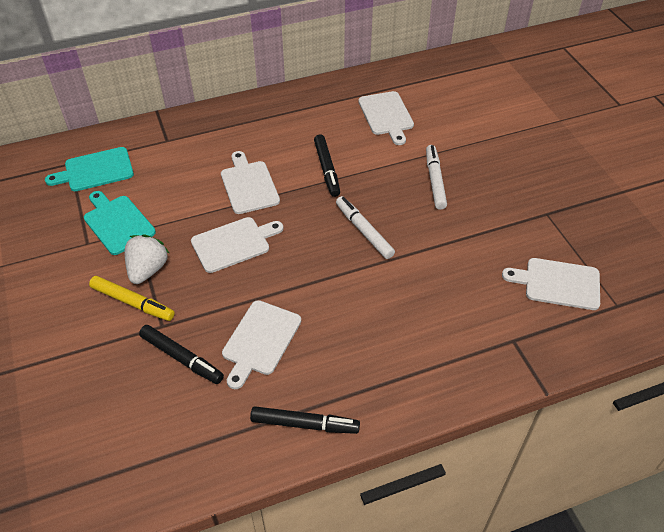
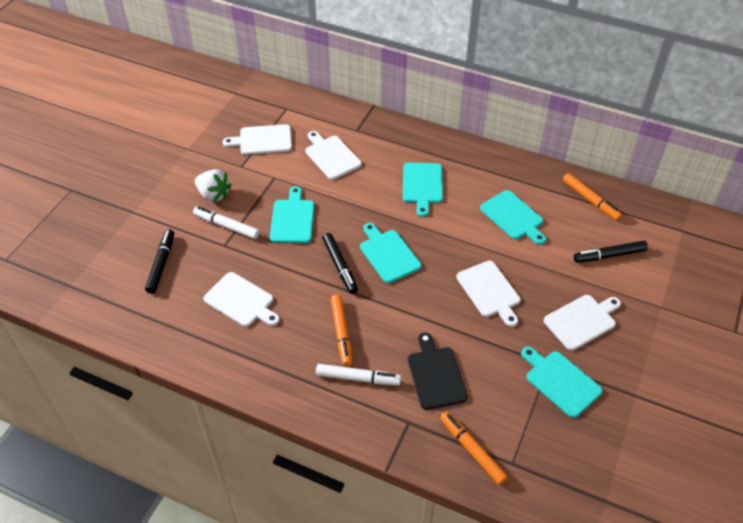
black cutting board: none = 0 -> [408,333,468,410] = 1
orange marker: none = 0 -> [331,295,352,366] [440,411,508,485] [563,173,622,221] = 3
turquoise cutting board: [45,147,134,191] [84,191,156,255] = 2 -> [270,186,314,243] [360,223,421,283] [403,163,443,217] [480,190,546,245] [521,347,603,418] = 5
yellow marker: [89,276,175,321] = 1 -> none = 0

